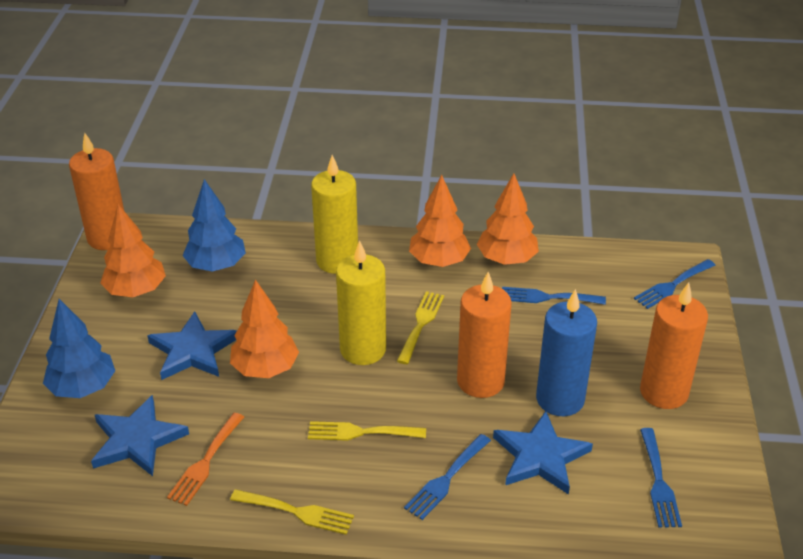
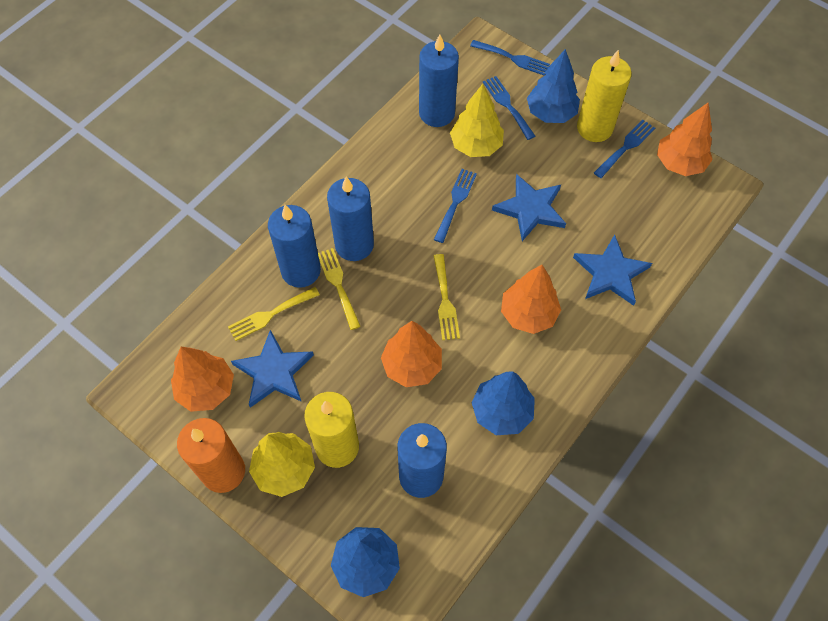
blue candle: [536,289,597,416] = 1 -> [268,205,321,288] [327,177,374,261] [398,423,447,498] [419,34,459,127] = 4
blue tree: [43,299,115,398] [183,179,246,272] = 2 -> [331,527,400,597] [471,372,535,435] [527,49,580,123] = 3
orange candle: [69,133,124,250] [457,272,512,398] [640,282,708,409] = 3 -> [177,418,245,493] = 1
orange fork: [167,413,244,506] = 1 -> none = 0
yellow tree: none = 0 -> [249,432,315,497] [450,84,504,157] = 2

